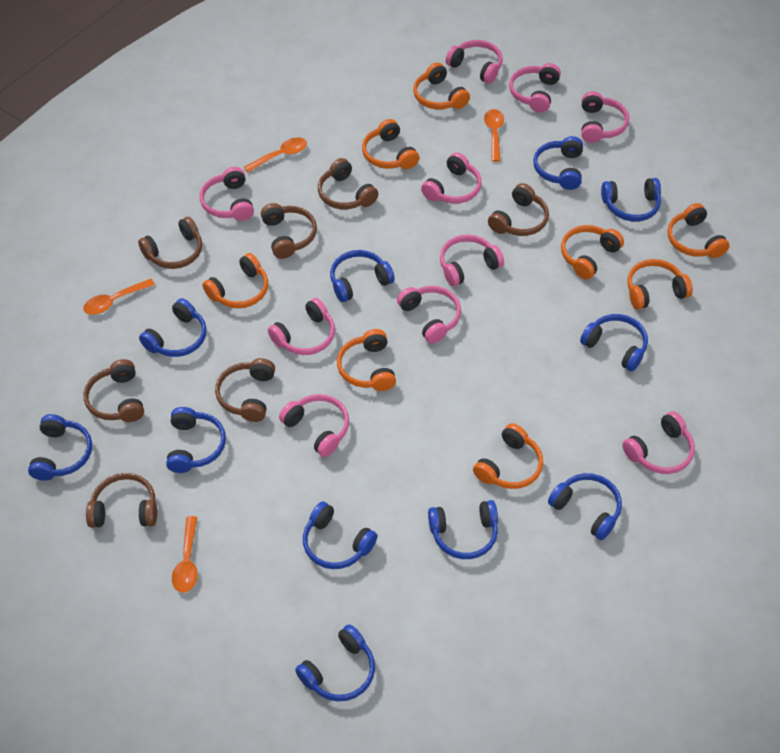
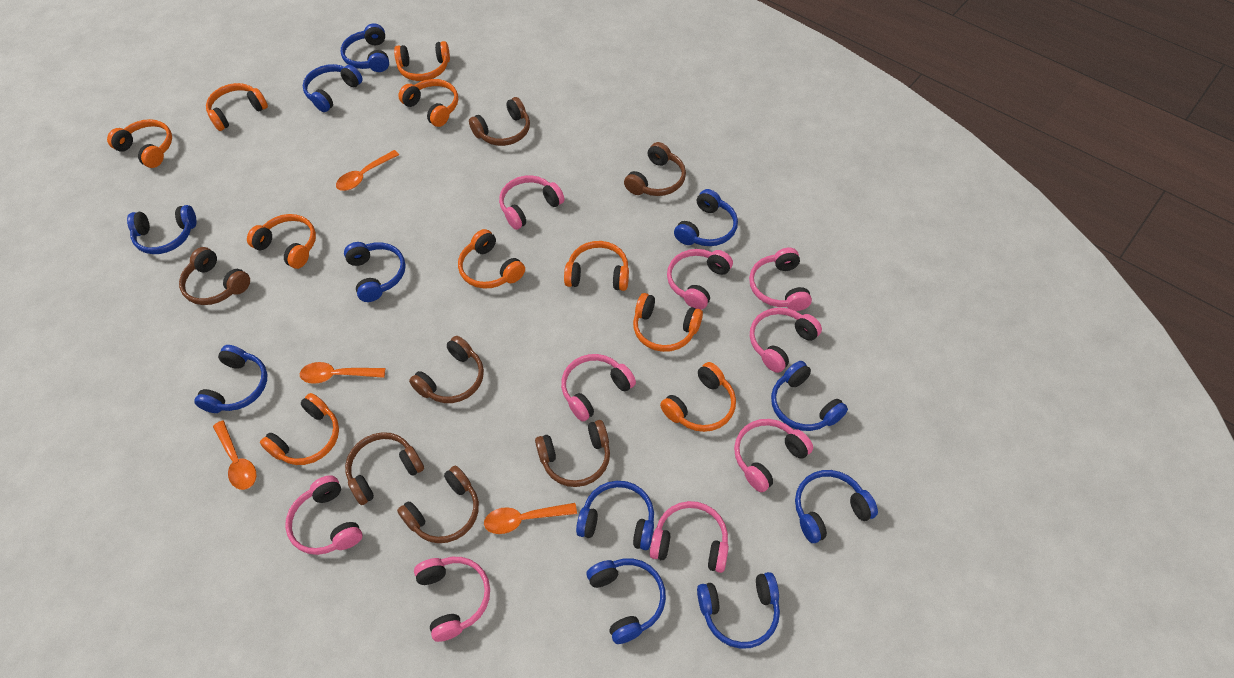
orange headphones: [202,253,268,308] [337,329,396,391] [362,119,419,169] [413,62,470,109] [473,423,543,489] [561,225,624,279] [627,259,693,309] [667,203,729,258] = 8 -> [107,119,172,168] [206,83,268,131] [247,214,316,269] [260,393,339,465] [394,41,450,81] [398,79,458,127] [458,229,525,289] [564,241,629,291] [633,293,703,352] [660,362,736,432] = 10
pink headphones: [200,167,254,221] [268,298,335,355] [279,394,349,457] [397,286,461,343] [421,152,482,204] [440,235,504,286] [446,40,503,84] [509,63,561,113] [581,91,629,143] [622,411,695,474] = 10 -> [285,475,362,555] [414,557,490,642] [499,175,565,230] [561,354,636,422] [650,501,729,573] [667,249,733,310] [734,419,813,492] [749,248,812,311] [750,308,822,373] = 9

